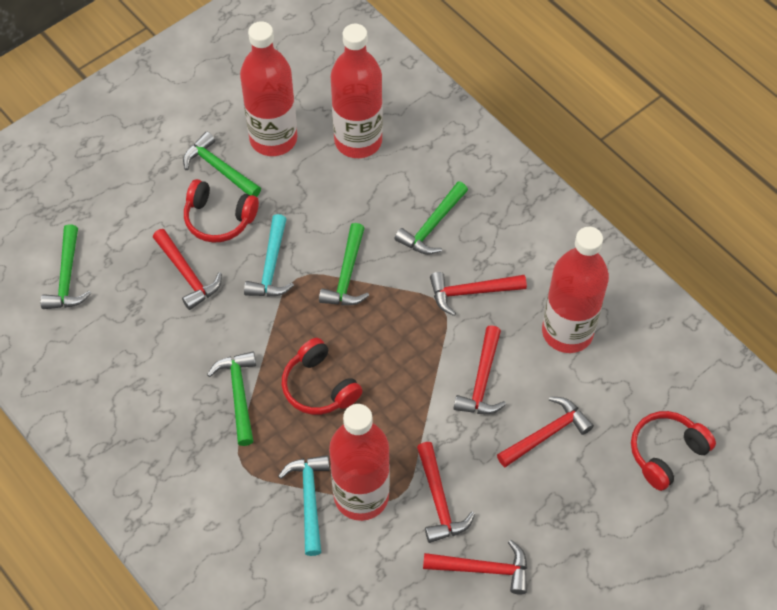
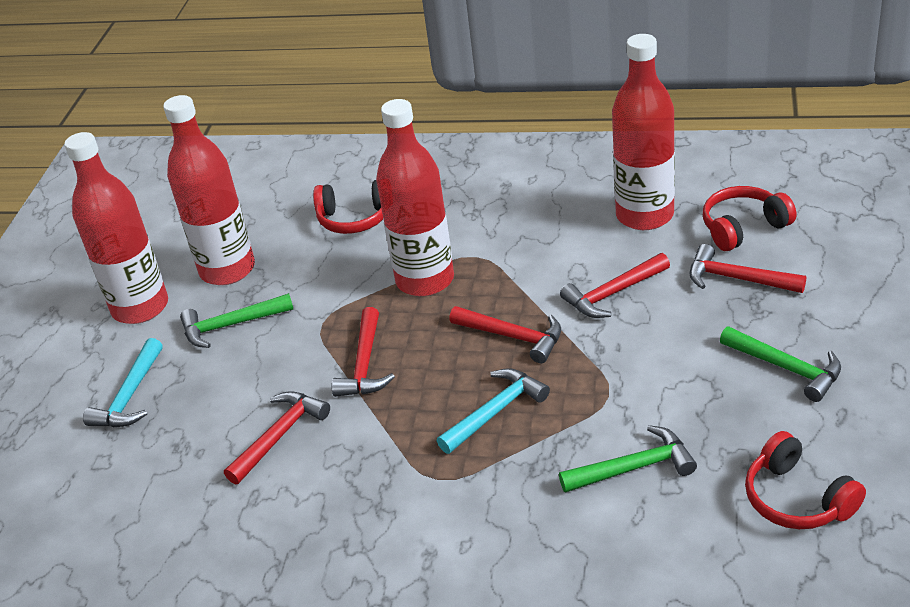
green hammer: [40,224,91,309] [183,132,261,197] [207,351,256,446] [319,223,369,305] [394,181,468,255] = 5 -> [180,293,293,348] [559,425,697,493] [720,327,841,402] = 3
red hammer: [153,229,222,310] [417,442,475,543] [423,540,527,595] [430,272,527,316] [454,325,506,414] [497,397,594,467] = 6 -> [224,391,330,485] [332,307,395,397] [449,306,561,363] [560,253,670,318] [690,244,806,293] = 5

